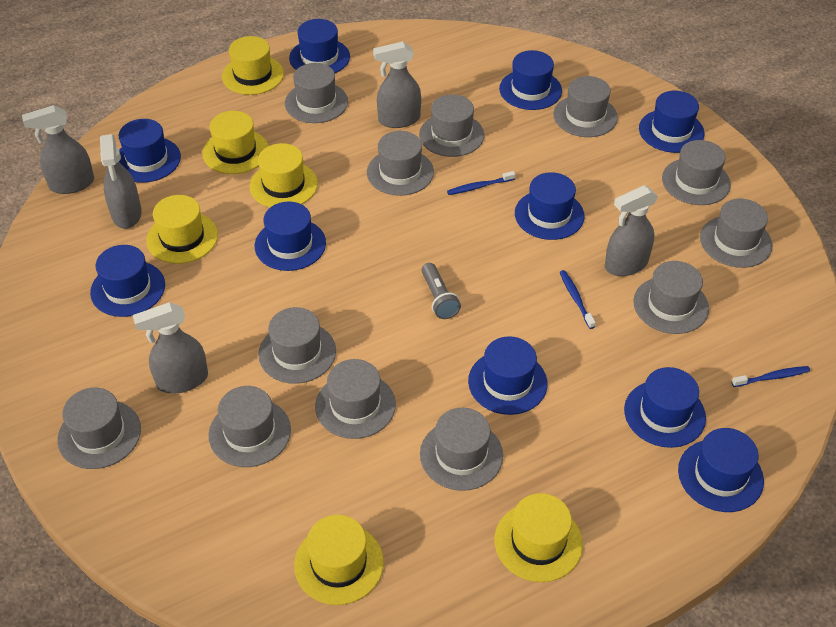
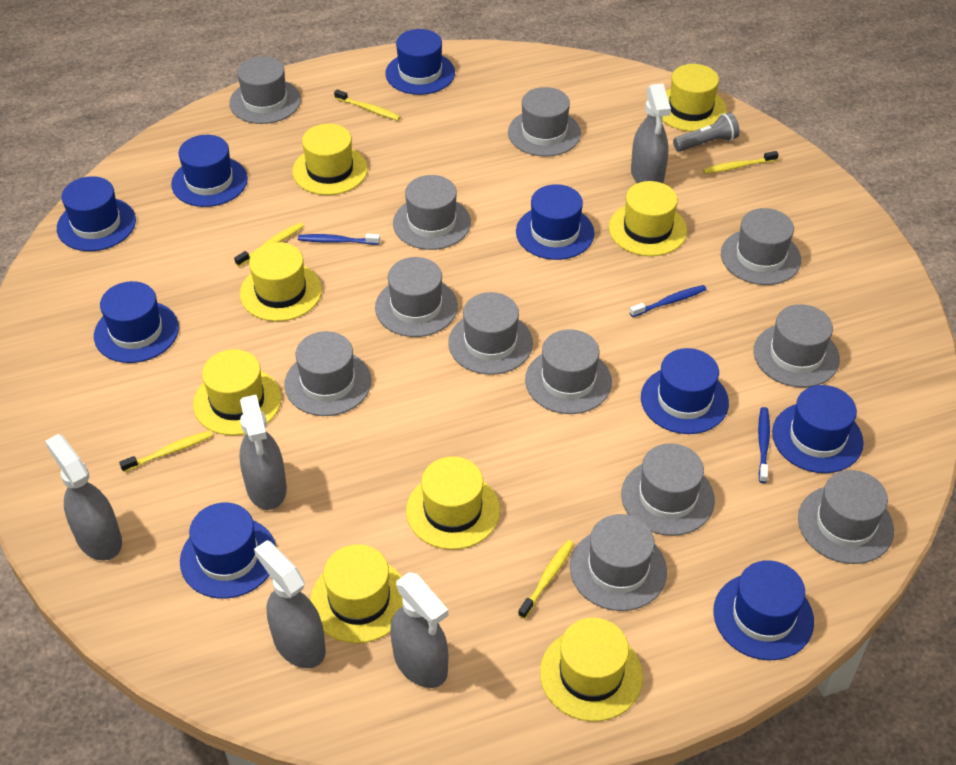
blue hat: [90,245,165,317] [119,119,181,183] [255,202,326,271] [289,19,350,73] [468,336,547,415] [499,50,562,110] [515,172,585,240] [624,367,706,448] [639,91,705,153] [678,428,764,512] = 10 -> [57,176,136,251] [94,281,179,363] [171,135,248,207] [180,503,276,599] [386,29,455,95] [516,184,594,260] [641,348,729,434] [713,560,814,660] [772,385,863,473] = 9
yellow hat: [146,195,218,264] [202,111,268,174] [222,36,284,95] [250,143,318,208] [294,515,384,605] [494,493,583,582] = 6 -> [193,349,282,435] [240,242,322,321] [292,124,368,195] [310,544,403,643] [406,457,500,550] [540,618,643,722] [609,181,687,256] [662,64,727,132] = 8
yellow toothbrush: none = 0 -> [119,431,213,472] [234,223,304,267] [334,89,401,121] [518,540,574,619] [703,151,779,174] = 5

